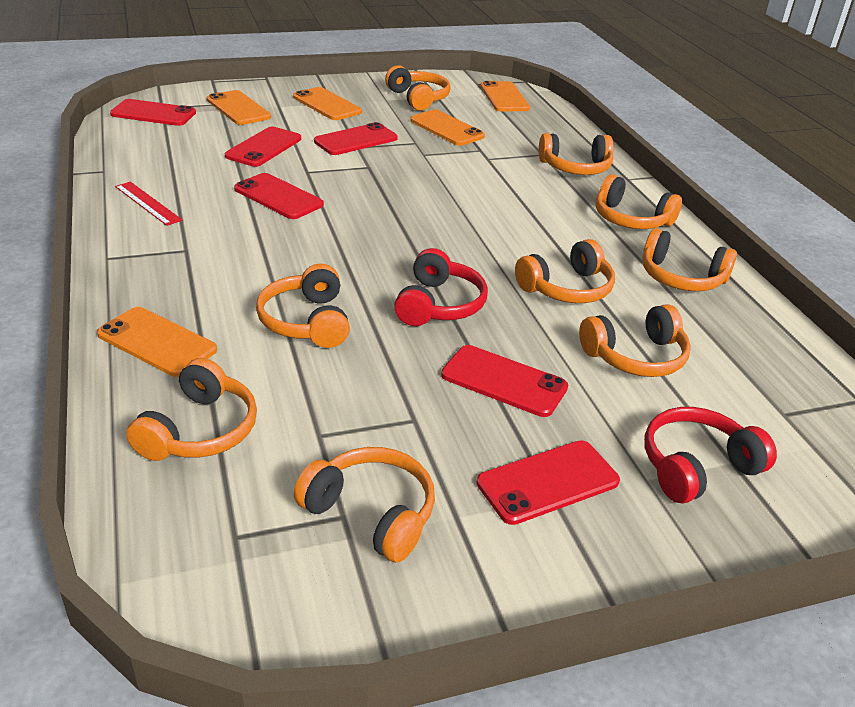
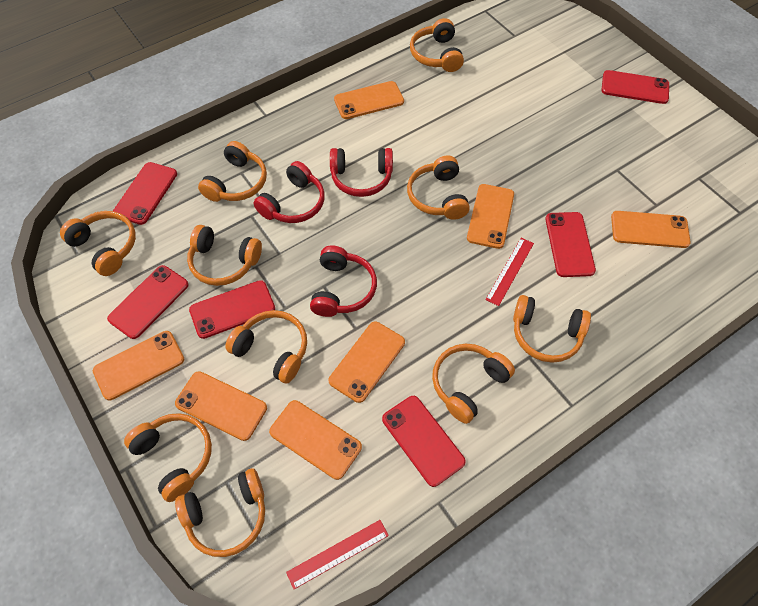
orange headphones: [126,358,257,461] [256,263,350,348] [294,447,435,563] [385,65,451,111] [515,239,615,303] [539,133,613,175] [579,304,691,377] [596,174,682,229] [642,228,737,291] = 9 -> [60,211,136,276] [124,413,212,502] [175,468,265,557] [187,225,262,286] [198,141,267,202] [225,310,307,384] [407,156,470,220] [410,18,464,72] [432,344,515,424] [513,295,591,363] = 10
orange phone: [97,307,217,377] [207,90,271,125] [293,87,362,120] [410,110,485,146] [480,81,530,112] = 5 -> [93,331,184,401] [175,371,267,441] [269,400,362,480] [329,321,405,403] [334,81,404,119] [467,184,514,249] [611,211,691,248] = 7
red headphones: [394,248,488,326] [644,407,777,503] = 2 -> [254,161,325,223] [310,246,377,317] [330,148,393,197] = 3
red ruler: [115,182,183,226] = 1 -> [286,520,389,589] [485,238,534,306] = 2

